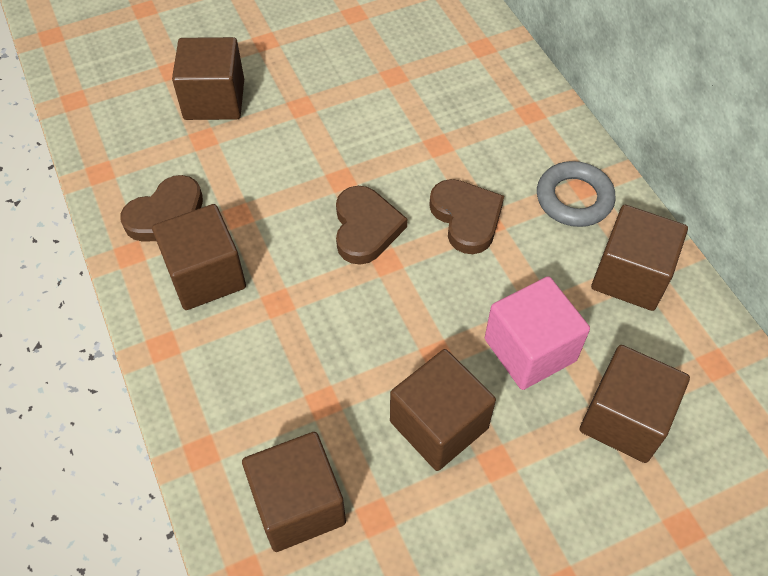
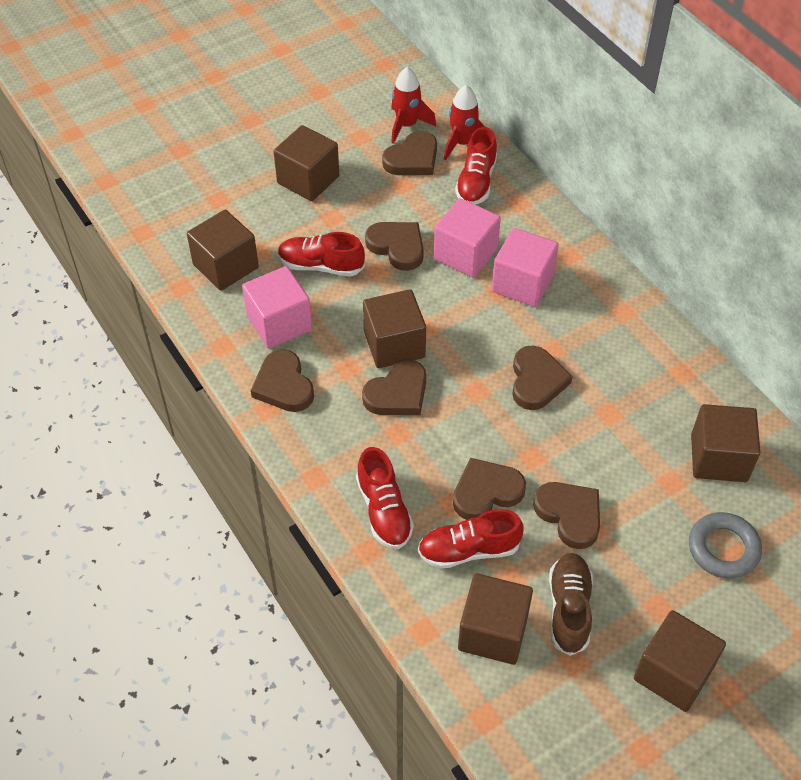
brown heart: [121,175,203,241] [336,186,407,265] [429,179,504,254] = 3 -> [251,350,314,412] [362,359,426,415] [365,222,424,271] [382,131,437,175] [453,458,526,520] [512,346,573,410] [533,482,600,549] = 7
brown shoe: none = 0 -> [549,553,593,656] = 1
pink cube: [485,276,590,390] = 1 -> [242,266,312,348] [434,198,501,278] [492,228,559,307] = 3
red rocket: none = 0 -> [391,67,436,144] [444,85,485,160] = 2
red shoe: none = 0 -> [278,232,365,277] [356,447,414,549] [418,509,523,569] [455,127,497,205] = 4

